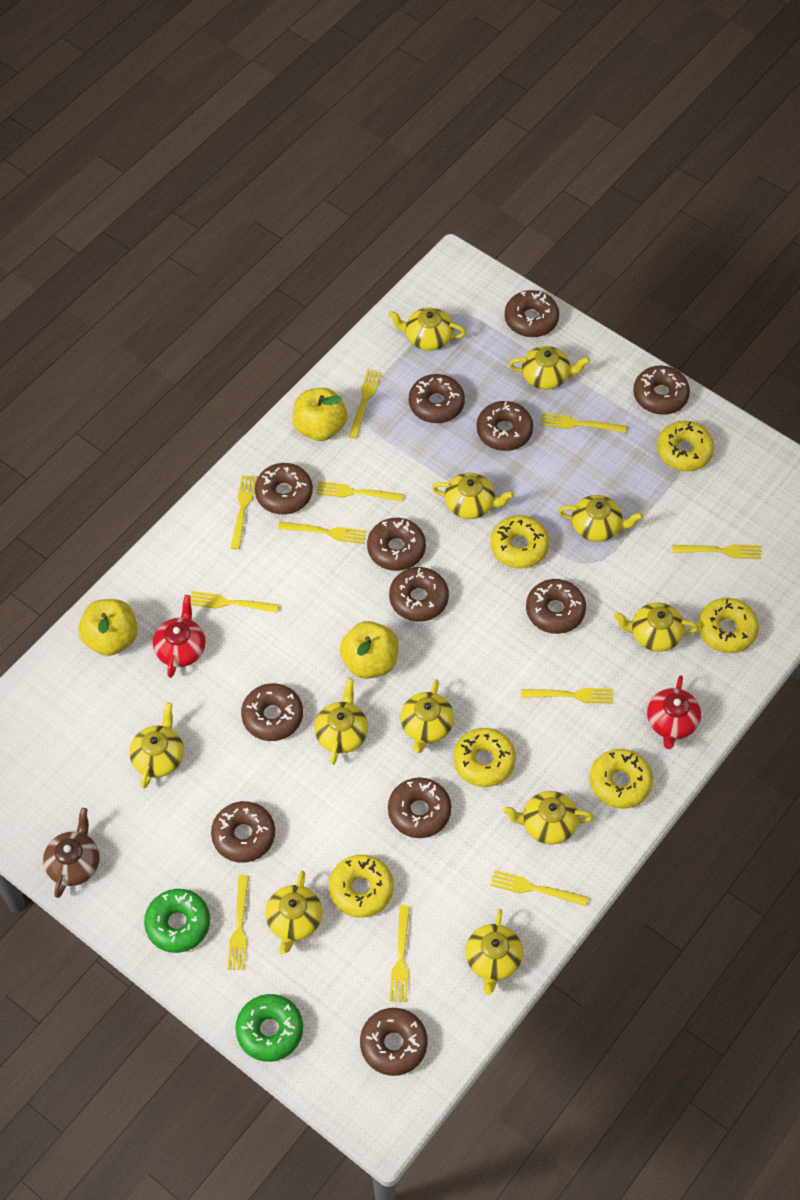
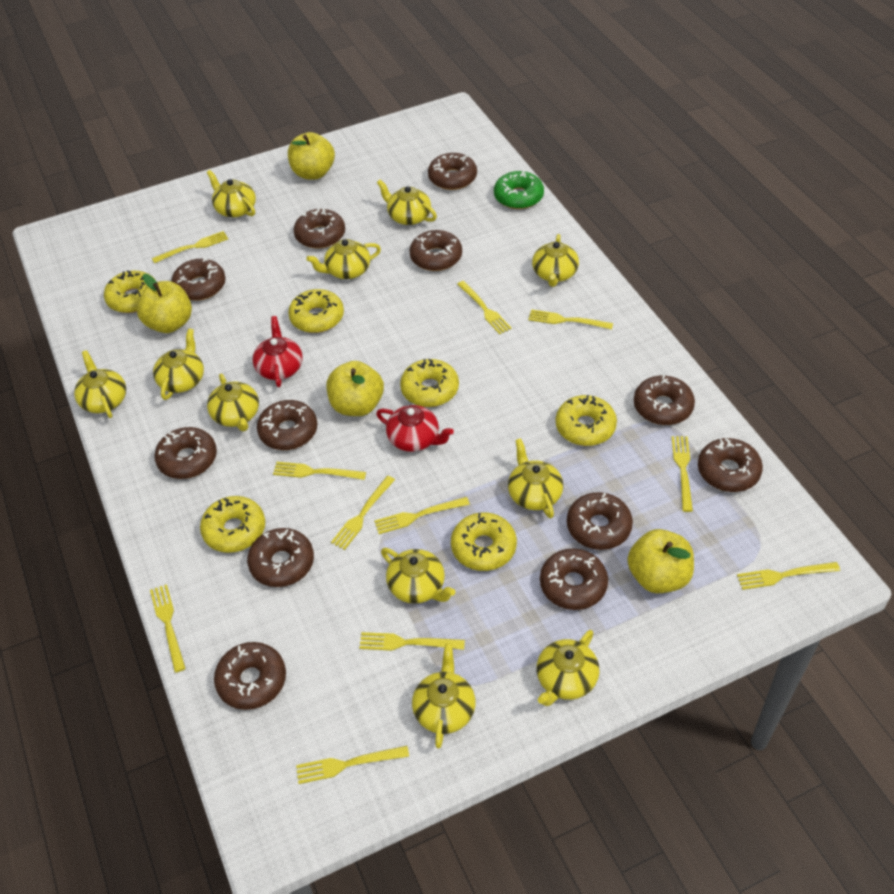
brown teapot: [43,808,99,898] = 1 -> none = 0
green donut: [144,889,210,953] [235,994,303,1062] = 2 -> [494,170,544,209] = 1
yellow apple: [78,599,138,656] [292,388,347,441] [340,621,398,679] = 3 -> [137,274,192,333] [288,132,335,180] [327,361,384,416] [627,529,694,593] = 4

